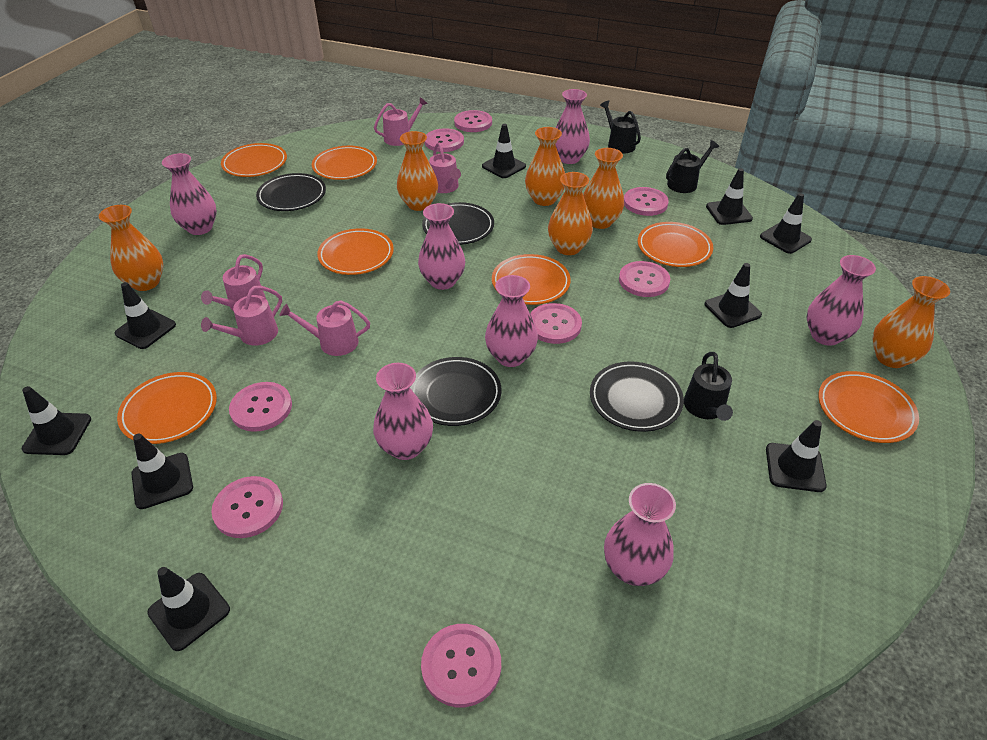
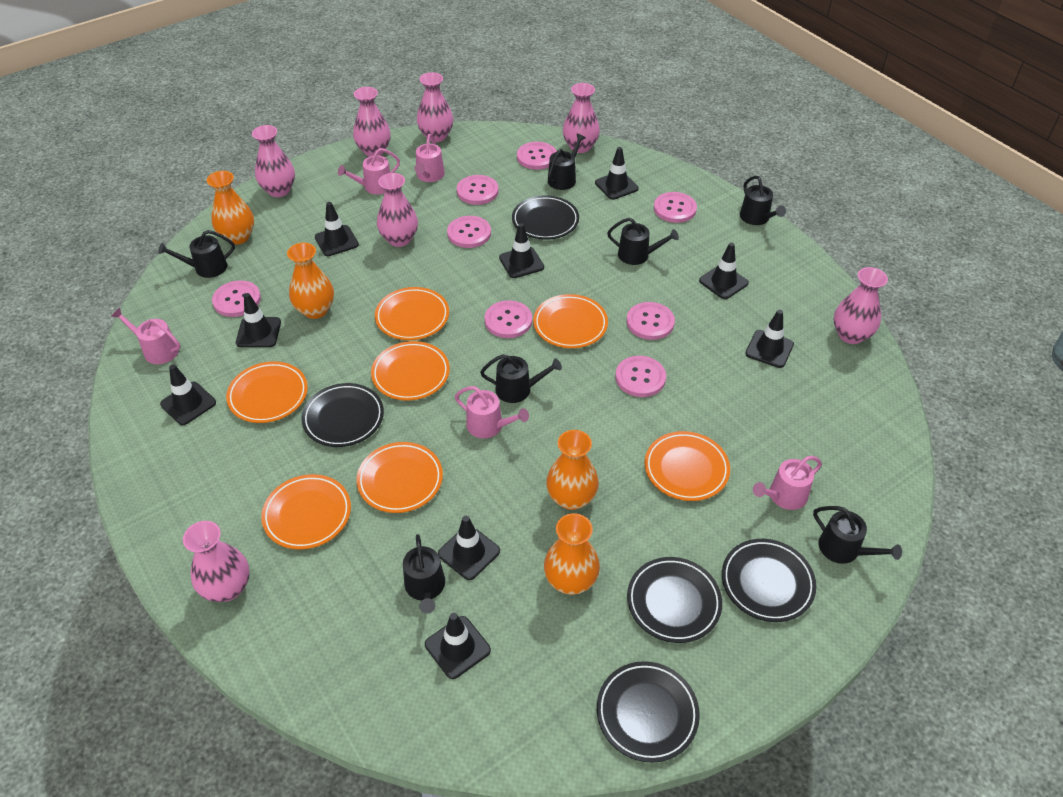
black plate: [256,173,326,211] [410,357,501,426] [422,202,494,245] [590,362,684,432] = 4 -> [302,383,384,447] [512,195,579,240] [597,661,700,763] [627,557,722,643] [722,539,816,622] = 5
black watering can: [600,101,641,154] [666,140,719,193] [684,352,733,421] = 3 -> [158,230,235,278] [403,534,445,614] [480,354,562,403] [548,134,586,190] [607,218,679,265] [740,176,786,225] [813,506,902,564] = 7
orange vase: [99,205,164,291] [397,131,438,211] [525,127,565,206] [548,172,593,255] [583,148,624,229] [872,276,950,368] = 6 -> [207,171,254,245] [287,243,334,319] [544,513,600,595] [546,430,599,510] = 4

